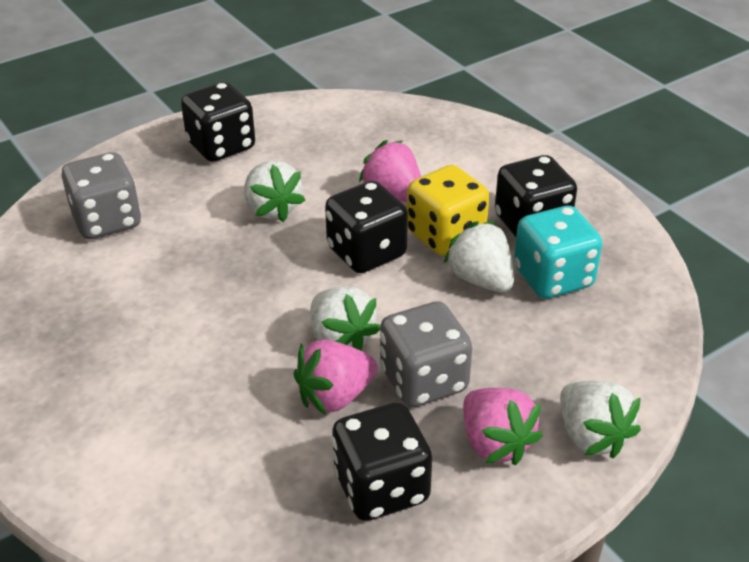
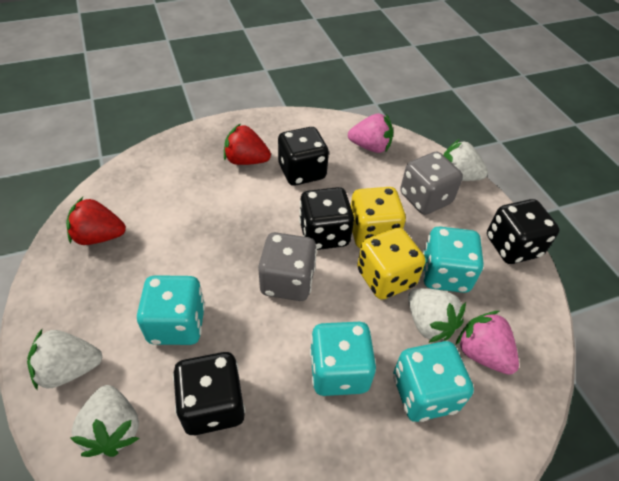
pink strawberry: [294,339,377,415] [359,140,421,202] [463,388,543,466] = 3 -> [348,113,393,153] [456,311,519,375] = 2
red strawberry: none = 0 -> [66,197,126,245] [224,123,271,165] = 2
turquoise dice: [514,206,602,299] = 1 -> [137,275,205,345] [310,322,376,396] [393,341,474,422] [423,226,484,293] = 4
yellow dice: [407,165,489,256] = 1 -> [351,187,406,248] [357,228,426,300] = 2

